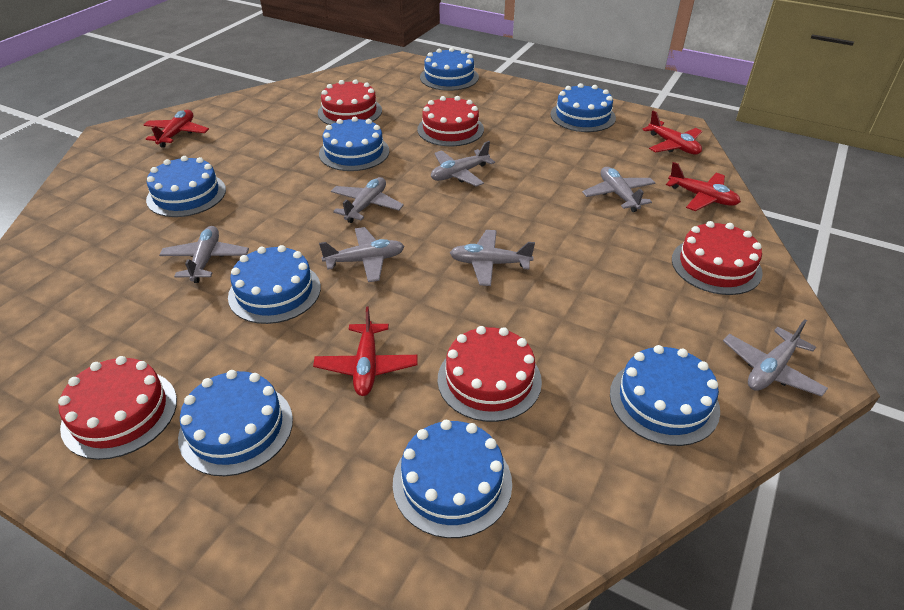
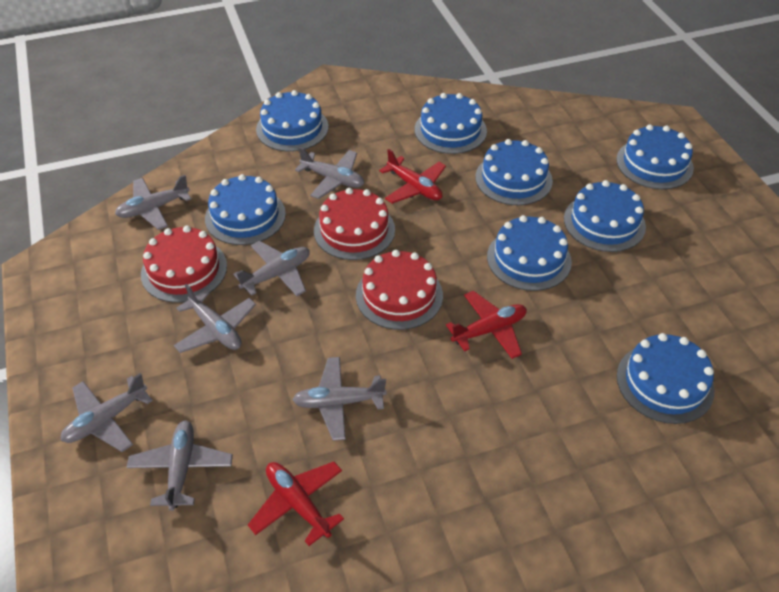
red cake: [58,356,177,460] [318,79,382,125] [417,96,484,146] [437,326,542,422] [672,221,763,295] = 5 -> [141,226,227,303] [314,188,395,260] [356,250,443,330] = 3
red plane: [144,110,209,148] [313,306,418,396] [642,111,702,155] [666,162,741,211] = 4 -> [248,462,344,546] [379,149,446,204] [446,291,527,359] = 3

